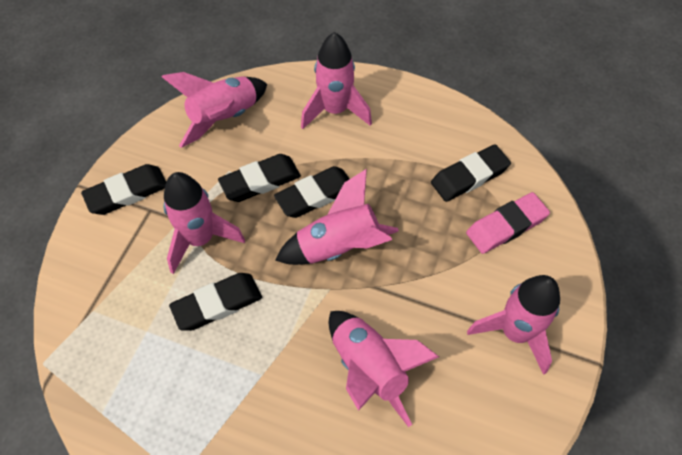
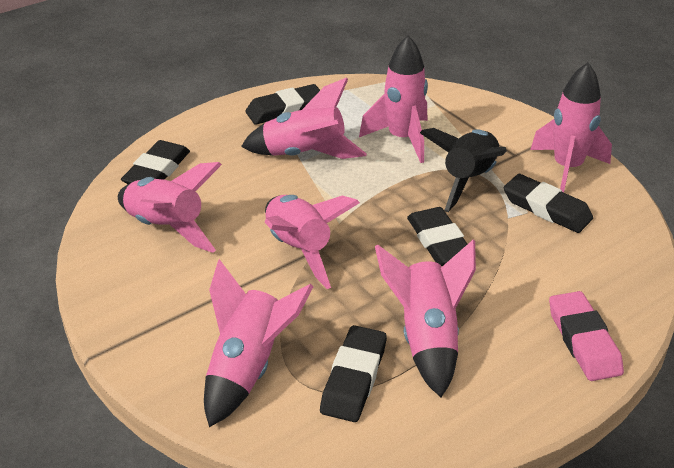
black rocket: none = 0 -> [420,128,507,212] = 1
pink rocket: [162,72,267,148] [163,172,245,274] [275,169,399,265] [301,32,372,129] [329,311,439,427] [467,275,560,375] = 6 -> [118,162,222,253] [204,259,314,427] [241,77,367,159] [264,195,360,289] [359,36,428,163] [375,240,476,397] [530,63,612,193] = 7

